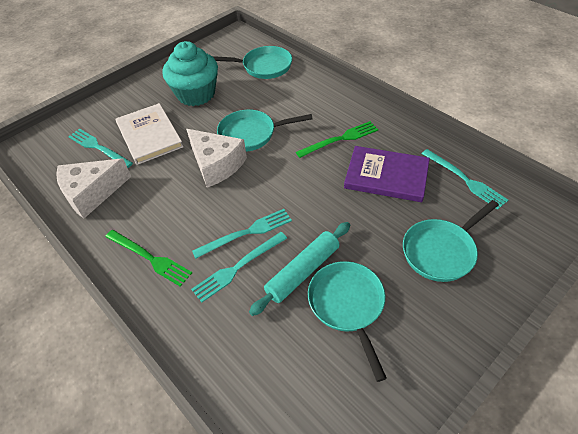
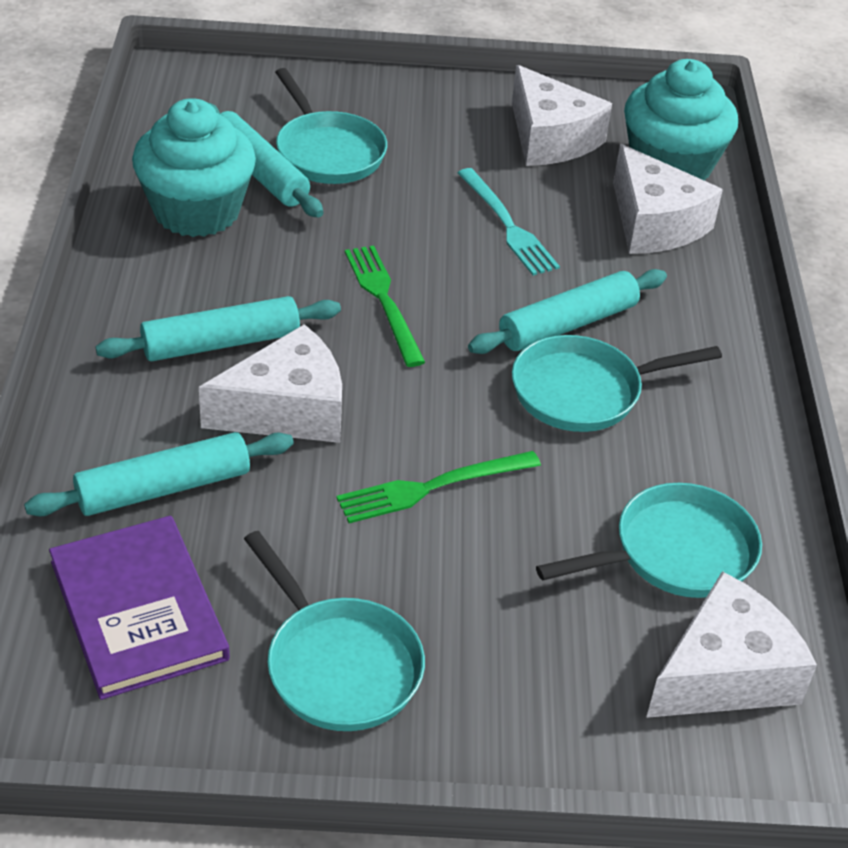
turquoise cupcake: [163,41,218,106] = 1 -> [132,98,256,237] [624,59,738,181] = 2
turquoise fork: [68,129,133,168] [191,232,287,303] [192,209,292,259] [422,149,508,210] = 4 -> [458,168,560,276] = 1
turquoise rolling pin: [249,222,350,316] = 1 -> [24,432,294,516] [95,296,341,361] [209,103,323,218] [468,269,667,354] = 4
white book: [115,103,184,165] = 1 -> none = 0
white cheese: [56,158,131,218] [186,129,247,187] = 2 -> [199,324,342,443] [512,65,612,166] [613,144,723,254] [646,571,817,718] = 4

